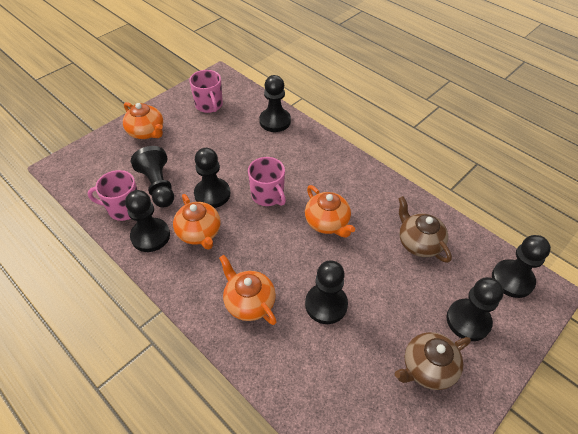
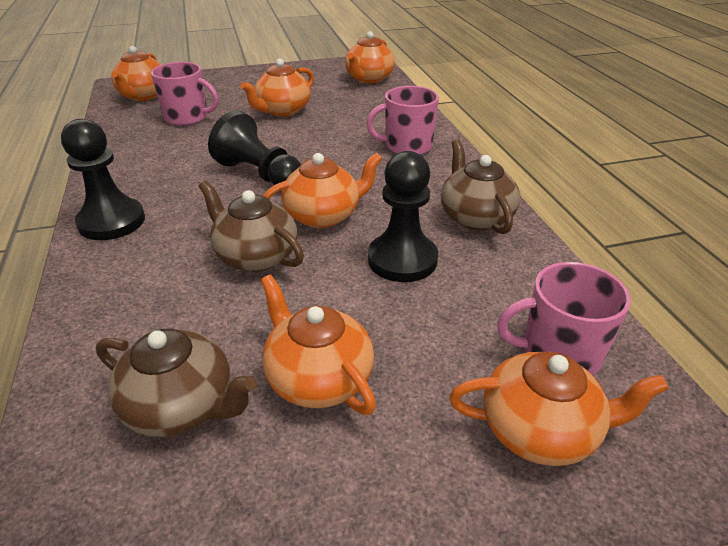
black pawn: [125,190,170,252] [131,146,174,208] [194,148,230,208] [259,75,291,132] [305,260,348,324] [446,277,504,341] [492,235,551,298] = 7 -> [61,119,145,240] [208,110,301,185] [368,151,438,282] = 3
brown teapot: [395,332,471,390] [398,196,452,263] = 2 -> [96,329,256,437] [199,181,304,272] [441,140,520,234] = 3
orange teapot: [123,102,163,139] [173,194,221,250] [219,255,277,325] [305,185,355,238] = 4 -> [111,46,162,101] [241,59,314,117] [261,274,376,415] [263,153,382,228] [345,31,395,84] [449,351,669,466] = 6

